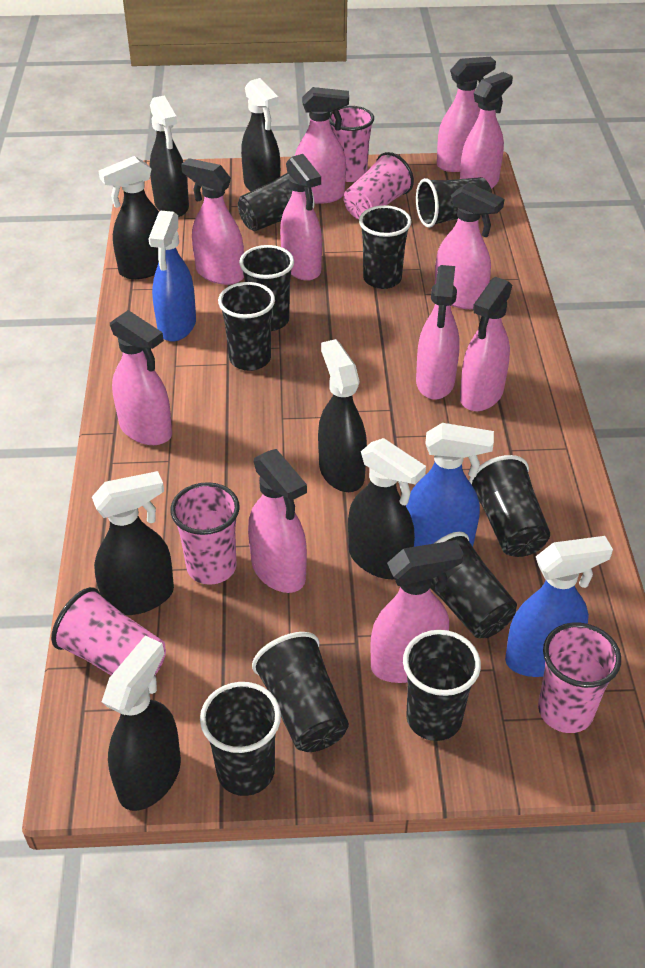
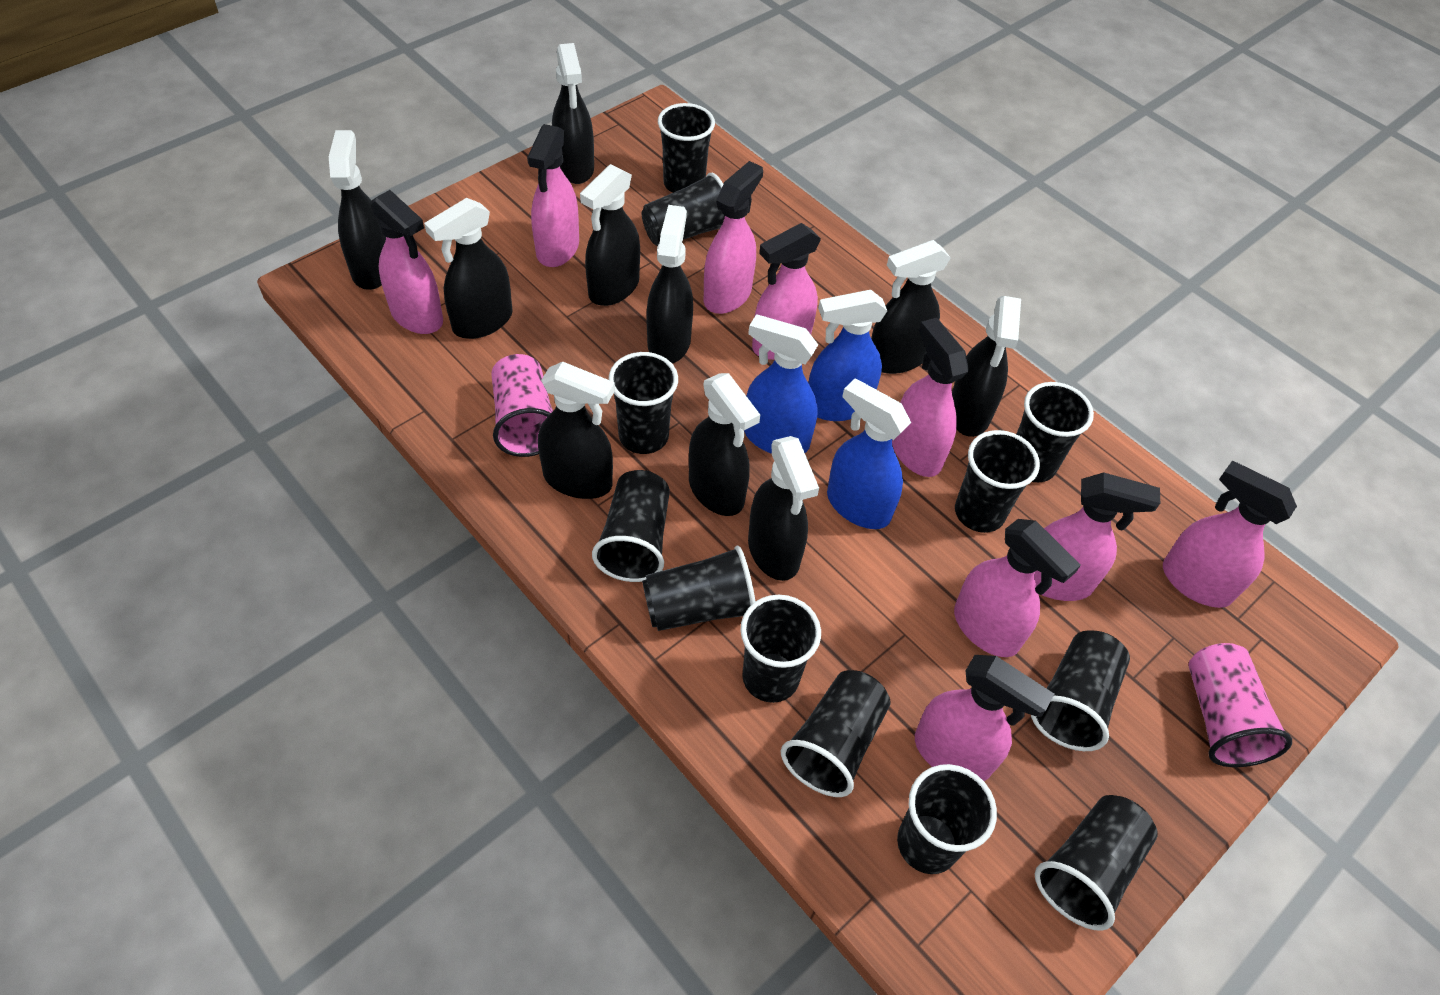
black cup: [200,682,281,796] [218,282,275,371] [238,173,314,231] [239,245,294,331] [252,632,349,752] [359,205,412,289] [403,630,481,741] [416,177,492,228] [430,532,517,638] [469,455,550,557] = 10 -> [592,470,670,582] [609,352,678,454] [642,173,725,246] [642,546,755,631] [658,103,715,193] [740,595,821,703] [781,670,891,797] [897,764,997,874] [955,430,1040,533] [1017,382,1094,482] [1031,630,1130,751] [1035,795,1158,931] = 12
black spray bottle: [92,471,174,615] [99,156,159,279] [102,636,181,811] [150,95,189,217] [241,78,281,192] [318,339,367,492] [348,438,426,579] = 7 -> [329,130,386,290] [424,198,513,339] [538,362,615,499] [552,43,594,184] [580,164,640,306] [646,205,693,363] [689,373,760,516] [748,436,819,581] [871,240,951,374] [952,296,1021,437] = 10
pink cup: [51,587,166,675] [170,482,240,585] [329,106,374,182] [344,152,414,219] [538,622,621,733] = 5 -> [491,354,553,457] [1188,643,1292,767] = 2
pink spray bottle: [110,310,172,445] [181,158,244,285] [248,449,307,593] [280,154,322,281] [295,87,349,204] [370,540,464,683] [416,265,460,400] [435,182,504,309] [437,57,496,172] [460,72,513,189] [460,277,512,411] = 11 -> [370,190,443,334] [527,124,579,267] [704,161,763,314] [752,223,821,360] [892,318,969,477] [915,655,1054,781] [954,519,1081,657] [1034,472,1160,601] [1163,460,1297,608] = 9

